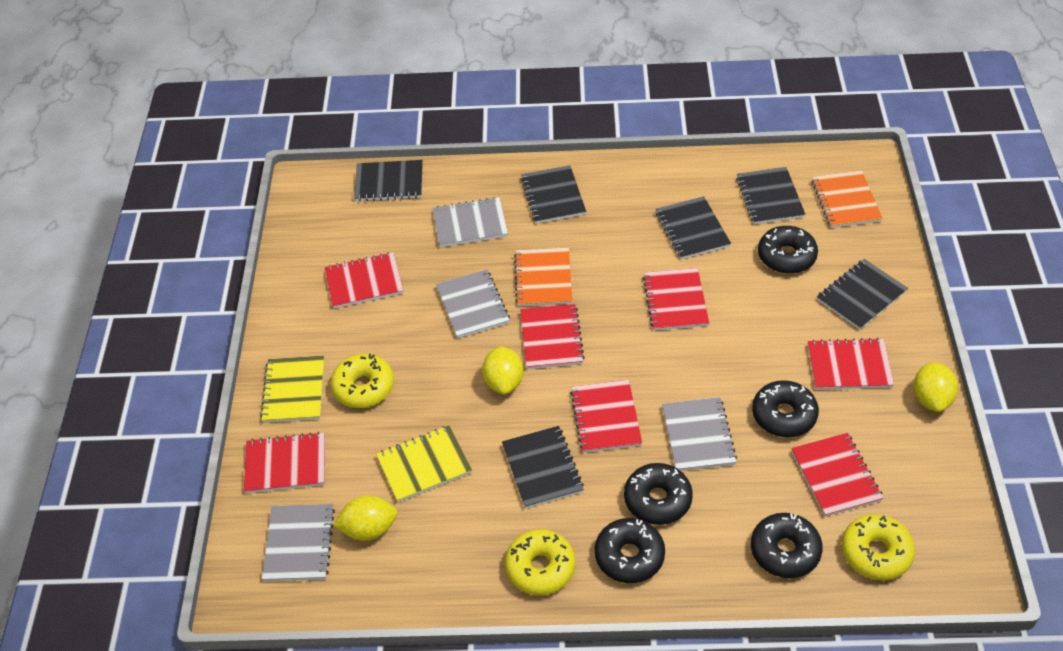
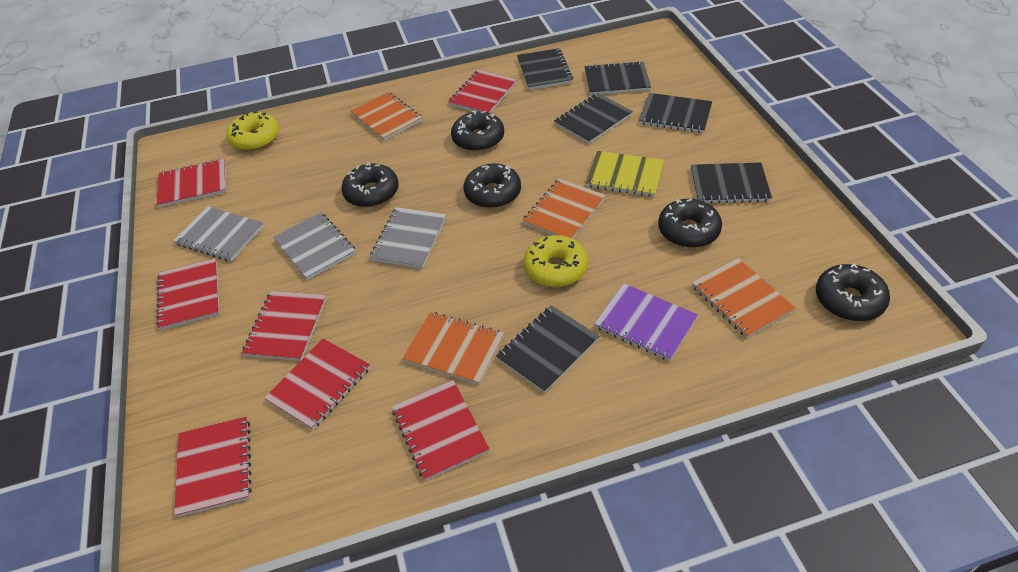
grey notebook: [262,504,335,581] [433,197,508,247] [436,269,510,338] [662,397,737,471] = 4 -> [173,206,264,262] [273,212,356,280] [369,207,446,269] = 3
orange notebook: [514,248,572,306] [811,171,883,228] = 2 -> [351,92,423,141] [402,312,504,385] [523,178,606,239] [692,258,796,338] = 4
purple notebook: none = 0 -> [594,283,698,361] = 1
yellow donut: [330,354,394,408] [505,529,575,595] [842,514,915,580] = 3 -> [226,111,279,151] [524,235,588,287] = 2
yellow lemon: [333,496,397,541] [482,346,524,395] [913,361,958,412] = 3 -> none = 0
yellow notebook: [260,356,324,423] [376,425,472,502] = 2 -> [586,151,664,197] = 1

